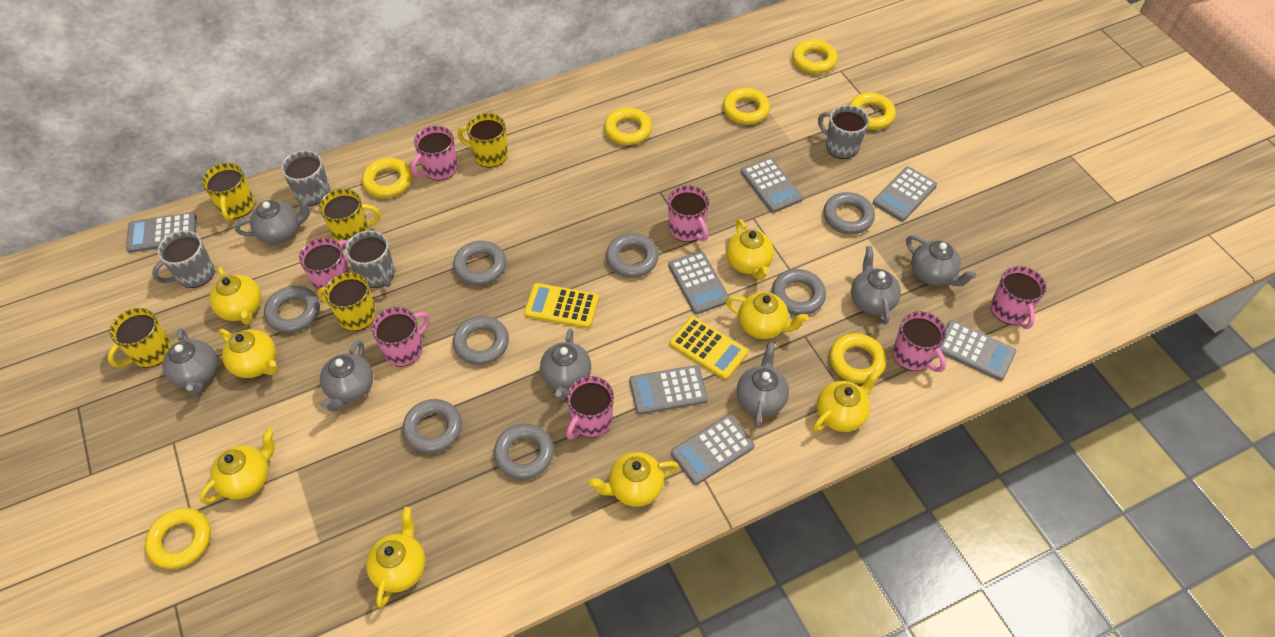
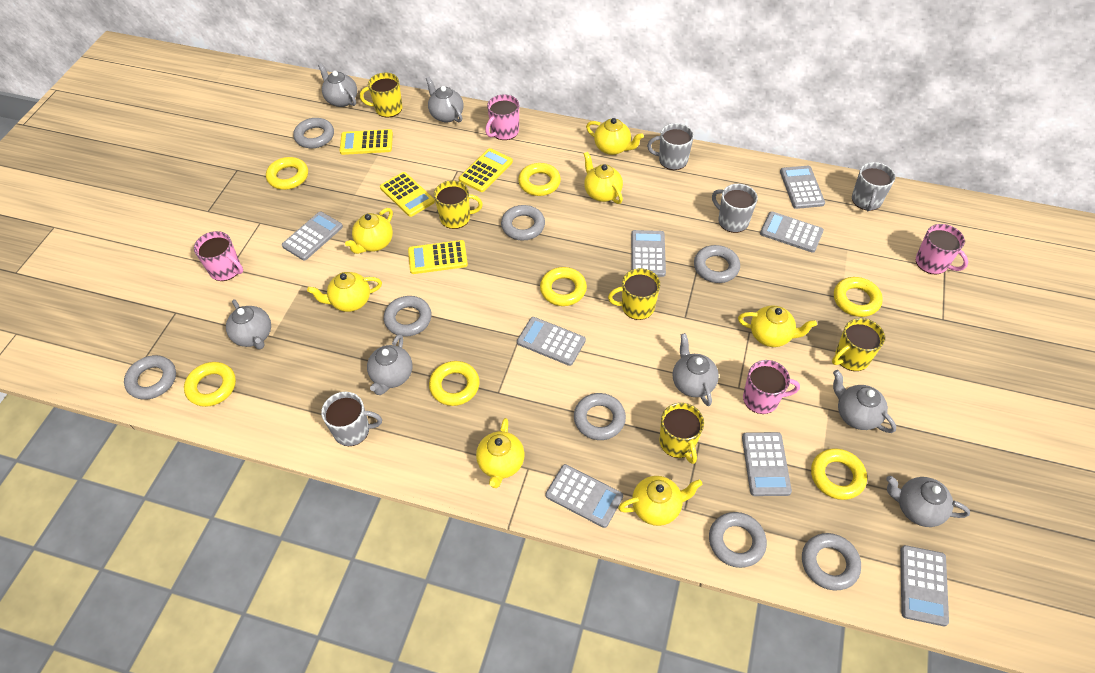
grey calculator: [126,212,197,253] [629,365,708,415] [668,251,729,314] [671,415,755,485] [741,157,803,213] [873,166,937,222] [939,320,1016,381] = 7 -> [282,212,343,261] [517,317,586,366] [545,464,623,528] [631,230,666,277] [742,432,792,496] [760,211,824,253] [780,166,825,209] [900,545,949,626] = 8
pink mug: [299,238,349,295] [372,307,429,367] [411,126,458,181] [566,376,614,440] [668,186,709,242] [893,311,946,372] [991,266,1046,329] = 7 -> [194,231,243,281] [485,94,519,140] [743,360,800,414] [916,224,968,275] = 4
yellow calculator: [524,283,599,328] [670,316,748,380] = 2 -> [339,129,393,155] [380,172,435,217] [408,240,468,274] [459,148,513,192] = 4
yellow teapot: [199,429,275,504] [209,267,262,324] [218,329,278,378] [366,507,425,608] [589,452,679,507] [726,219,774,280] [726,292,809,339] [813,369,881,432] = 8 -> [307,272,382,312] [345,208,393,254] [476,418,524,488] [584,152,623,204] [586,118,644,155] [618,476,702,526] [738,305,817,347] = 7

